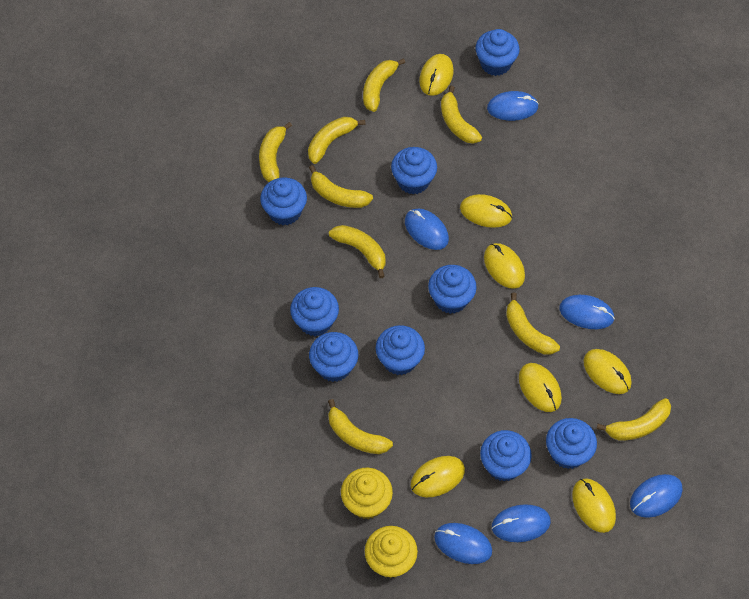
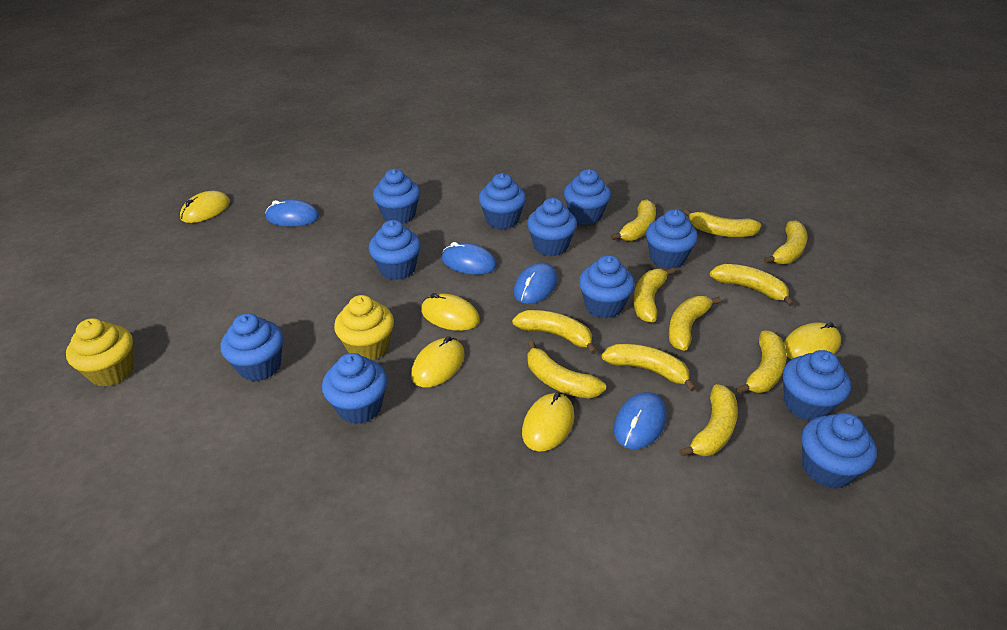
blue cupcake: [260,177,307,225] [290,287,339,336] [309,332,358,382] [376,325,425,375] [391,147,437,194] [428,265,477,314] [476,29,519,76] [480,430,532,481] [546,418,597,469] = 9 -> [220,313,283,381] [322,353,387,424] [369,220,421,280] [373,169,420,224] [479,173,526,229] [527,198,577,256] [564,169,611,225] [579,255,635,318] [646,209,698,269] [783,350,851,421] [801,413,877,489] = 11
blue mouse: [405,208,449,250] [434,523,492,564] [487,91,539,121] [492,504,551,542] [559,295,615,329] [630,474,683,518] = 6 -> [265,199,319,227] [442,242,497,275] [514,263,557,304] [614,392,667,449] = 4
yellow banana: [259,122,292,182] [308,117,366,164] [309,165,373,208] [328,399,393,454] [329,225,386,278] [363,58,405,112] [441,86,482,144] [506,293,560,355] [597,398,671,440] = 9 -> [512,310,597,354] [527,341,606,399] [602,343,697,392] [611,200,656,241] [633,268,675,322] [668,296,721,351] [679,384,738,457] [683,209,762,237] [710,264,795,306] [736,330,787,394] [764,220,808,264] = 11
yellow mouse: [411,456,465,497] [419,54,454,96] [460,194,512,228] [484,243,525,289] [519,363,562,412] [572,478,616,533] [583,349,632,394] = 7 -> [180,191,230,223] [411,336,465,388] [421,293,480,331] [522,392,574,452] [784,322,841,359] = 5

